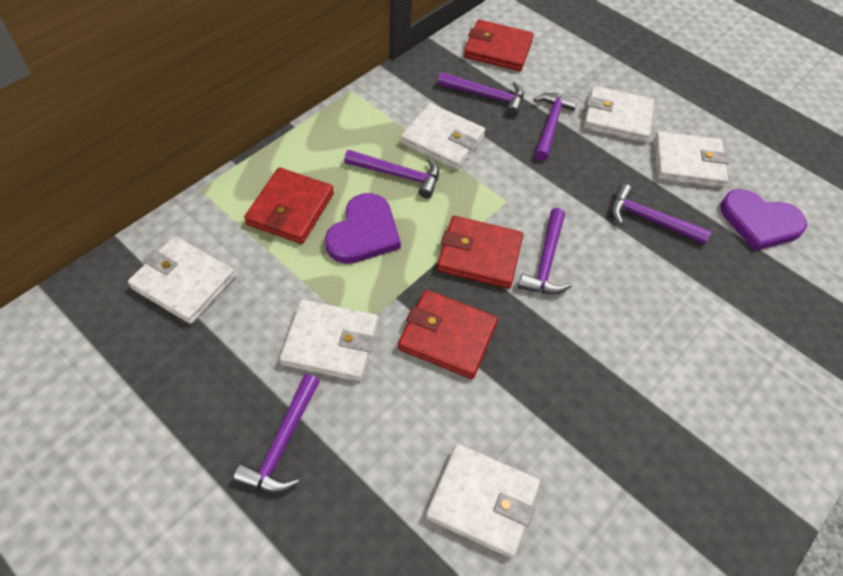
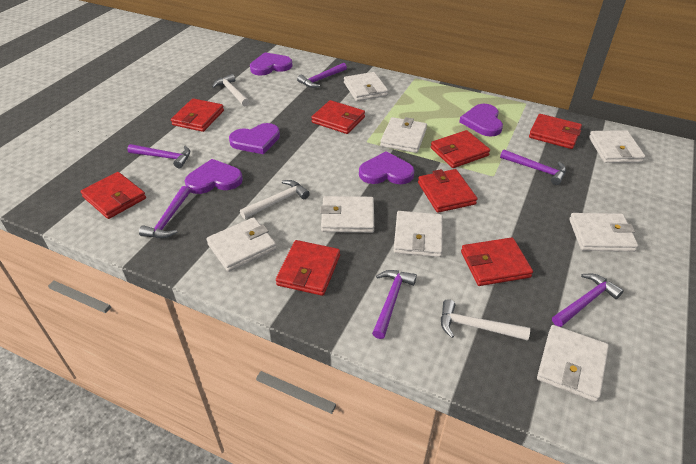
purple heart: [325,193,401,264] [720,189,807,251] = 2 -> [185,159,243,194] [229,123,280,154] [250,52,292,76] [359,151,414,184] [459,104,503,137] = 5
red wallet: [244,167,334,244] [398,290,498,379] [437,216,523,289] [464,20,534,71] = 4 -> [80,172,146,219] [171,98,224,132] [276,240,340,296] [311,100,365,134] [418,169,477,213] [431,130,490,168] [461,237,533,286] [529,114,582,149] = 8
white hammer: none = 0 -> [212,74,250,106] [240,180,310,219] [441,299,530,341] = 3
white wallet: [128,236,236,324] [280,299,378,382] [400,103,485,170] [426,444,540,558] [583,86,654,143] [654,131,729,188] = 6 -> [206,217,277,272] [320,196,374,233] [344,72,388,101] [380,117,427,153] [394,211,443,257] [537,325,609,402] [569,213,638,252] [589,130,645,163] = 8

